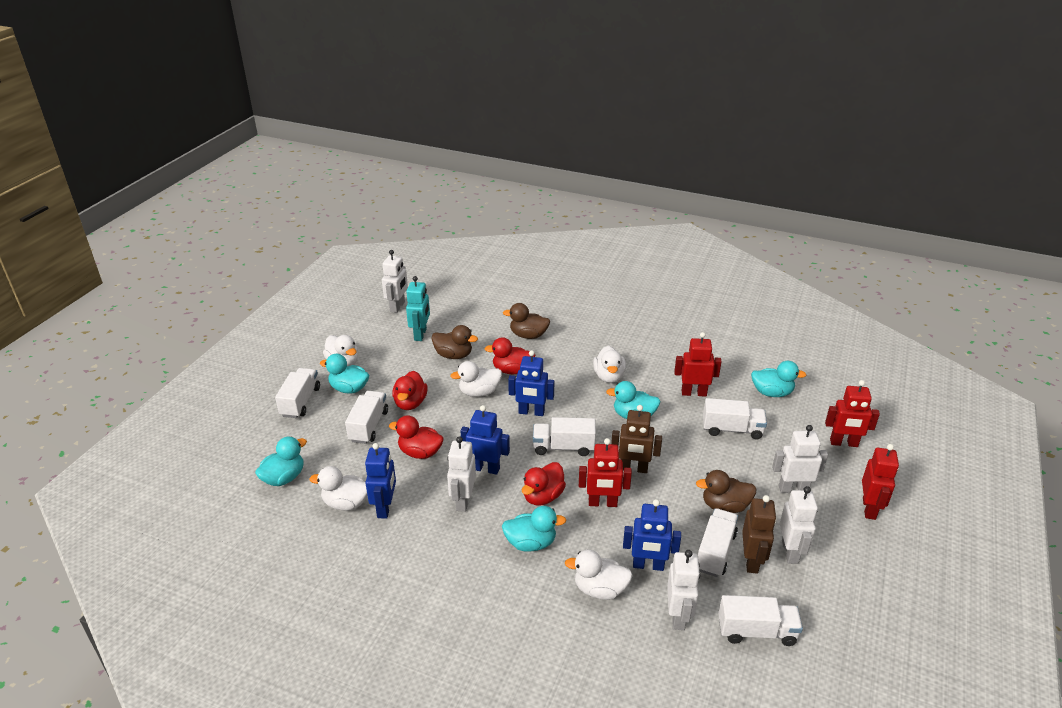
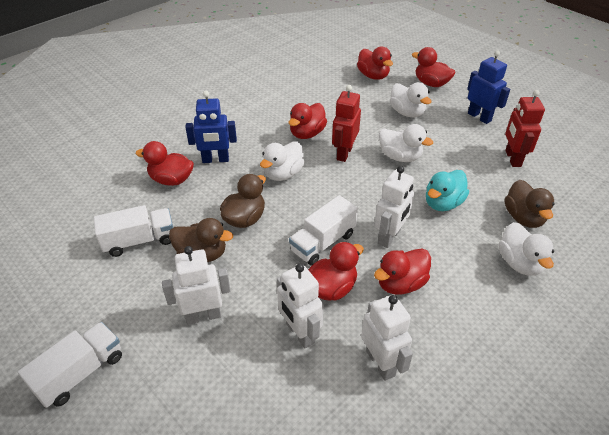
blue robot: [365,443,396,519] [460,405,510,475] [508,350,554,416] [623,499,681,571] = 4 -> [185,91,237,163] [467,50,510,124] = 2
brown robot: [611,405,662,473] [742,495,776,574] = 2 -> none = 0
red duck: [389,415,444,459] [392,371,428,410] [484,337,535,374] [522,462,566,505] = 4 -> [136,141,194,186] [289,103,327,139] [308,242,364,301] [357,47,393,80] [374,248,431,295] [412,47,455,87] = 6
red robot: [579,438,632,507] [674,332,722,397] [825,380,880,447] [862,444,899,520] = 4 -> [332,85,361,162] [505,90,545,167] = 2
turquoise duck: [255,437,307,486] [320,354,369,394] [502,506,566,552] [606,381,661,419] [751,361,807,397] = 5 -> [426,170,469,211] = 1
turquoise robot: [406,276,430,341] = 1 -> none = 0
white duck: [309,466,368,511] [323,335,358,366] [450,361,502,397] [565,550,633,600] [593,345,626,383] = 5 -> [260,141,305,181] [379,124,433,162] [390,82,431,117] [499,222,554,276] = 4
white robot: [382,250,408,313] [447,436,476,512] [667,550,700,630] [772,425,828,493] [780,486,818,564] = 5 -> [162,246,231,325] [277,264,323,349] [361,294,413,381] [374,166,414,248] = 4
white truck: [275,368,320,418] [345,391,388,444] [533,417,596,456] [698,508,738,577] [703,398,767,439] [718,595,803,646] = 6 -> [18,322,122,408] [94,205,173,257] [289,195,358,266] = 3

